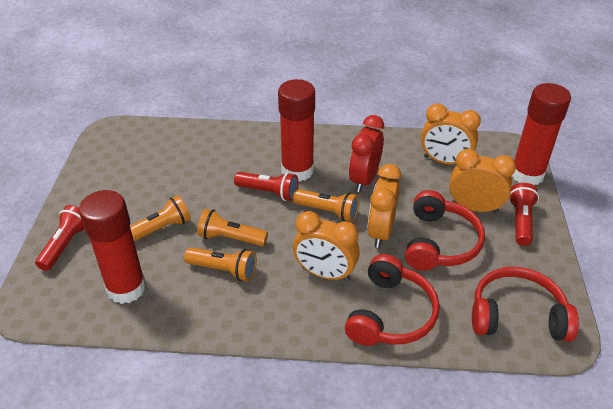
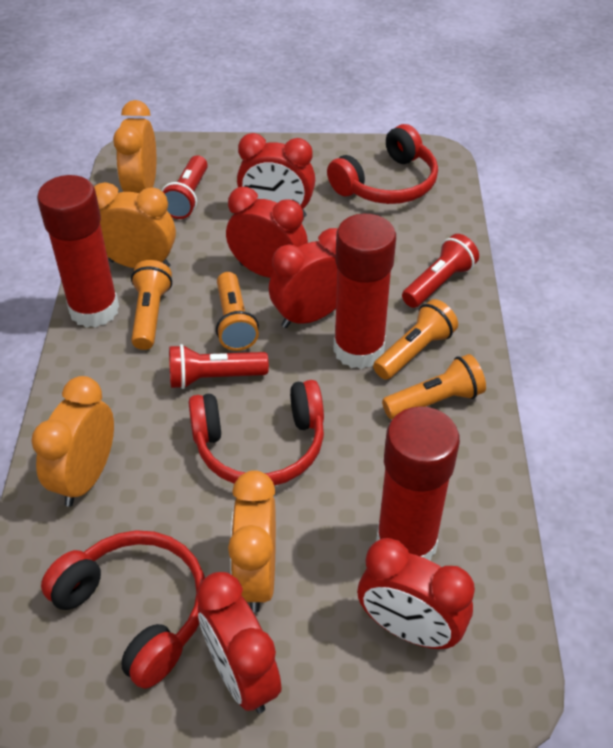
red clock: [349,115,384,192] = 1 -> [197,572,281,713] [226,187,308,278] [237,133,315,217] [269,228,338,328] [358,538,475,649] = 5

